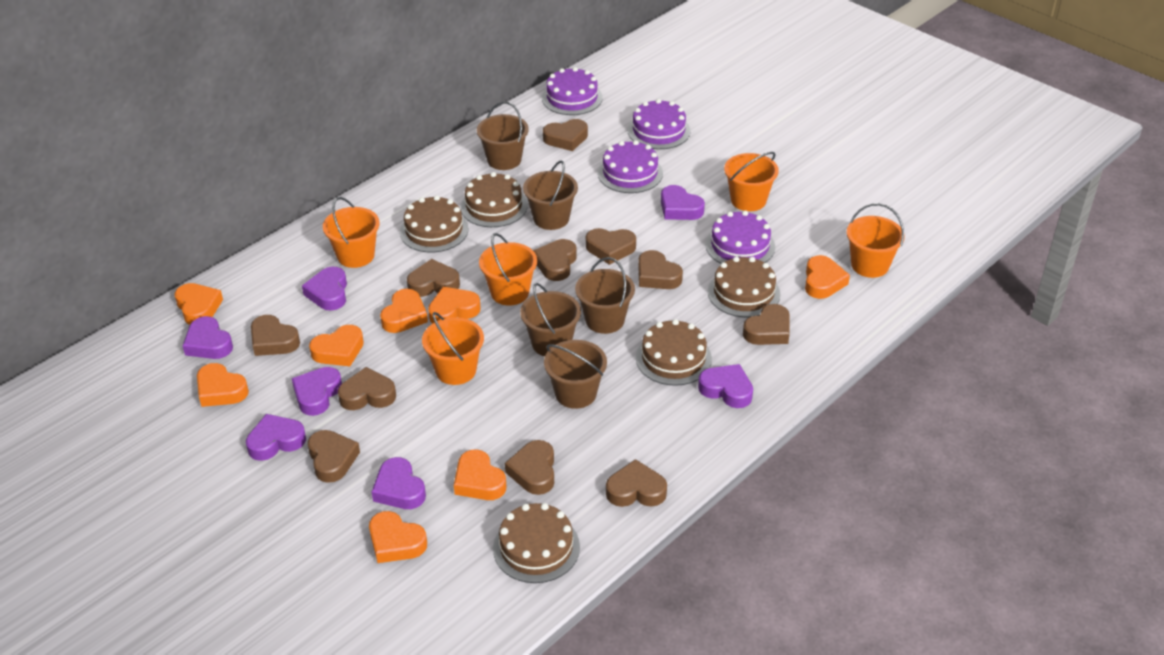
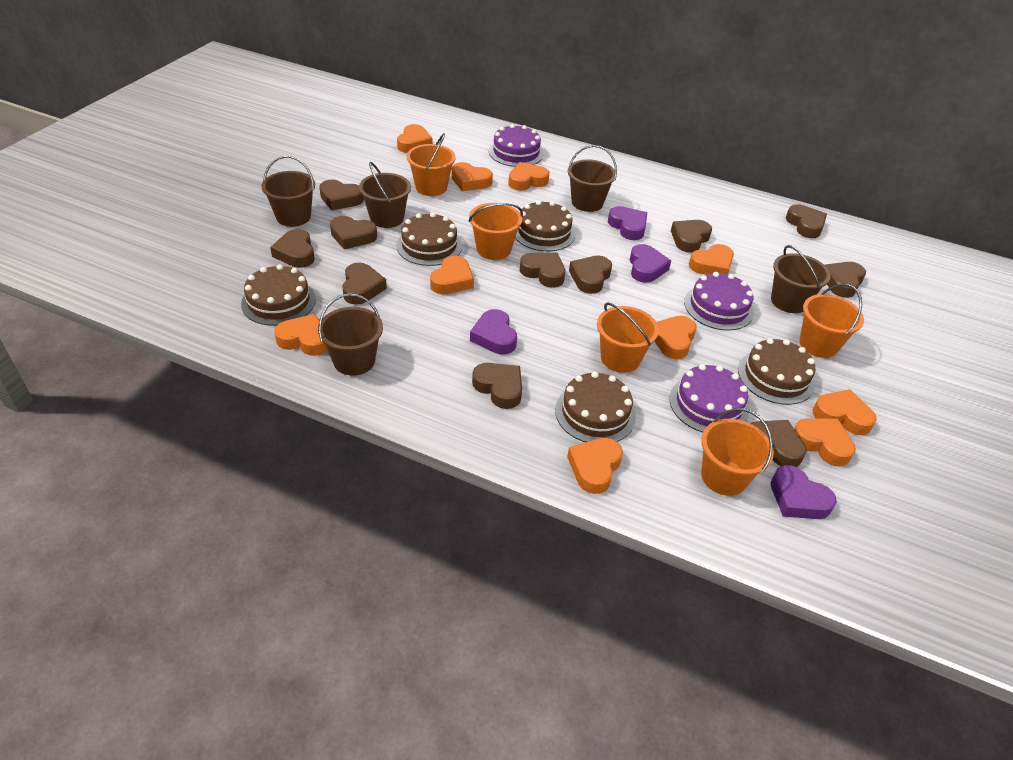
orange heart: [175,283,223,325] [197,363,249,407] [309,325,364,366] [369,511,427,563] [380,289,428,333] [428,287,481,324] [454,449,506,500] [805,255,850,299] = 8 -> [274,314,327,356] [397,124,433,153] [430,256,474,294] [452,162,493,191] [508,162,550,191] [567,438,623,494] [654,316,697,359] [689,244,734,275] [794,418,856,466] [813,389,877,435] = 10
purple cake: [542,67,603,115] [598,140,663,193] [628,99,691,149] [705,210,775,264] = 4 -> [489,124,544,167] [669,364,749,432] [684,272,754,330] = 3
purple heart: [183,316,233,359] [246,414,306,461] [292,367,342,416] [302,267,347,311] [372,457,426,509] [661,185,705,220] [698,364,753,408] = 7 -> [470,309,517,354] [608,206,647,240] [630,244,671,283] [771,465,837,519] = 4

